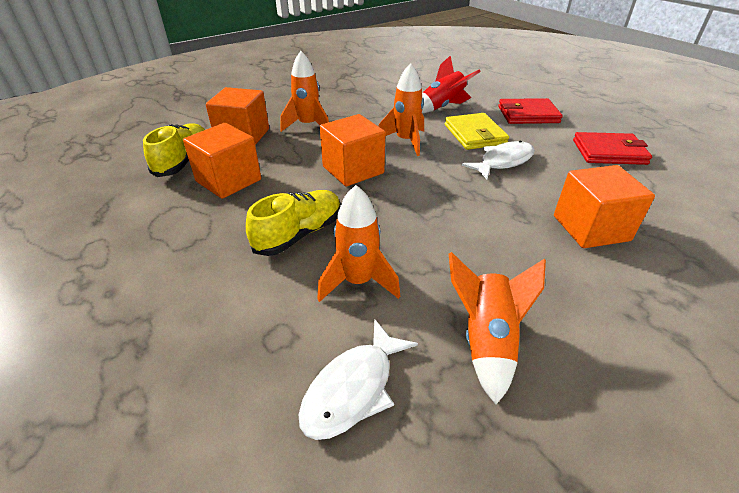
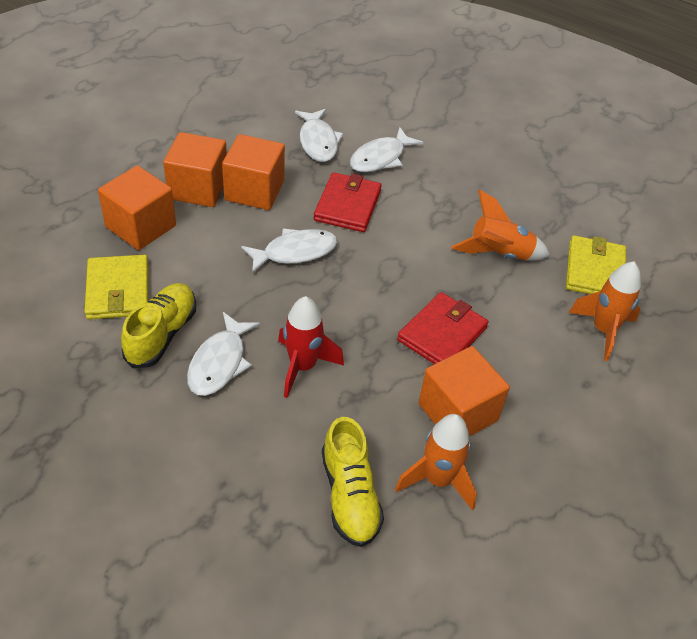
orange rocket: [280,51,329,132] [317,185,400,302] [378,63,424,156] [449,252,546,405] = 4 -> [395,414,477,510] [451,190,550,260] [568,262,641,361] = 3
white fish: [299,319,418,440] [462,141,535,179] = 2 -> [187,312,260,396] [241,229,338,274] [295,109,344,162] [350,127,423,172] = 4
yellow wallet: [445,113,509,150] = 1 -> [84,255,148,319] [566,235,626,294] = 2

